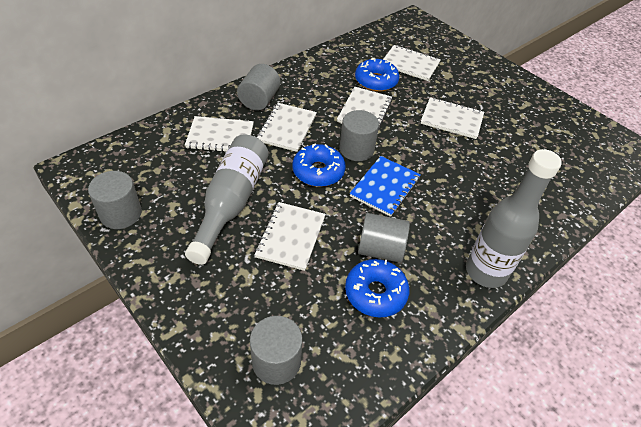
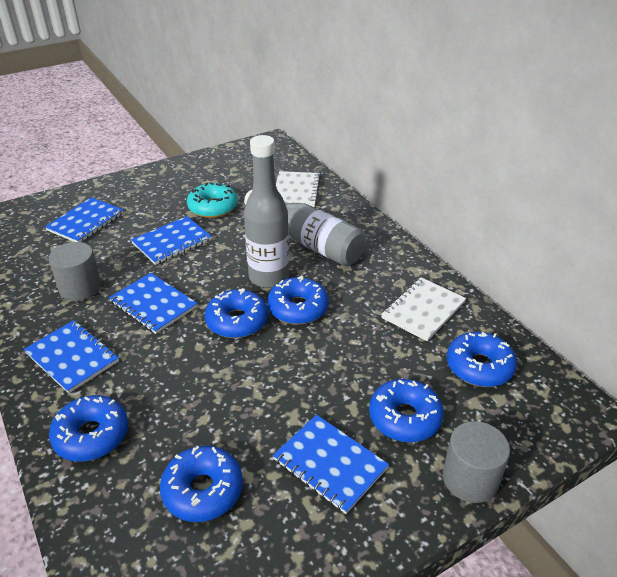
blue donut: [293,144,346,187] [345,259,409,317] [355,58,399,92] = 3 -> [49,395,128,462] [160,446,243,522] [205,288,268,338] [267,276,329,325] [369,379,444,442] [447,332,517,387] = 6
blue notebook: [350,156,421,217] = 1 -> [24,320,119,394] [45,197,123,242] [109,273,197,334] [131,216,212,265] [273,415,389,514] = 5
grey cylinder: [88,171,142,229] [237,64,280,111] [250,316,303,385] [340,110,379,161] [358,213,410,263] = 5 -> [49,242,101,301] [443,421,510,503] = 2
turquoise donut: none = 0 -> [187,182,238,218] = 1
white notebook: [185,116,254,152] [255,202,326,271] [257,103,317,152] [337,87,392,130] [383,45,441,81] [421,97,484,139] = 6 -> [276,171,321,207] [381,277,466,341] = 2

